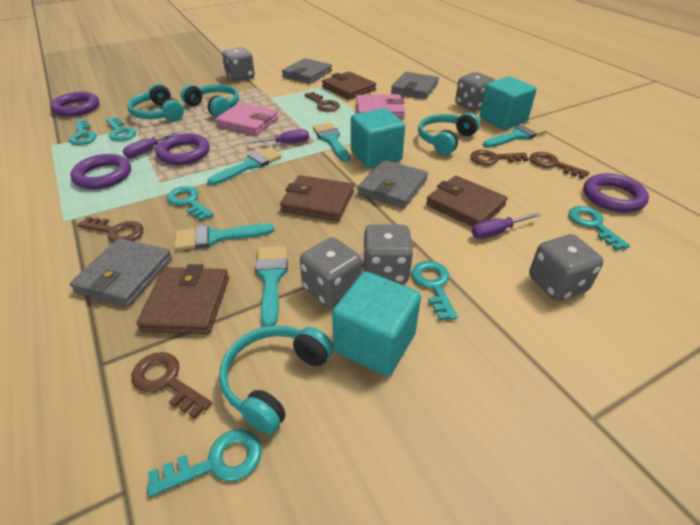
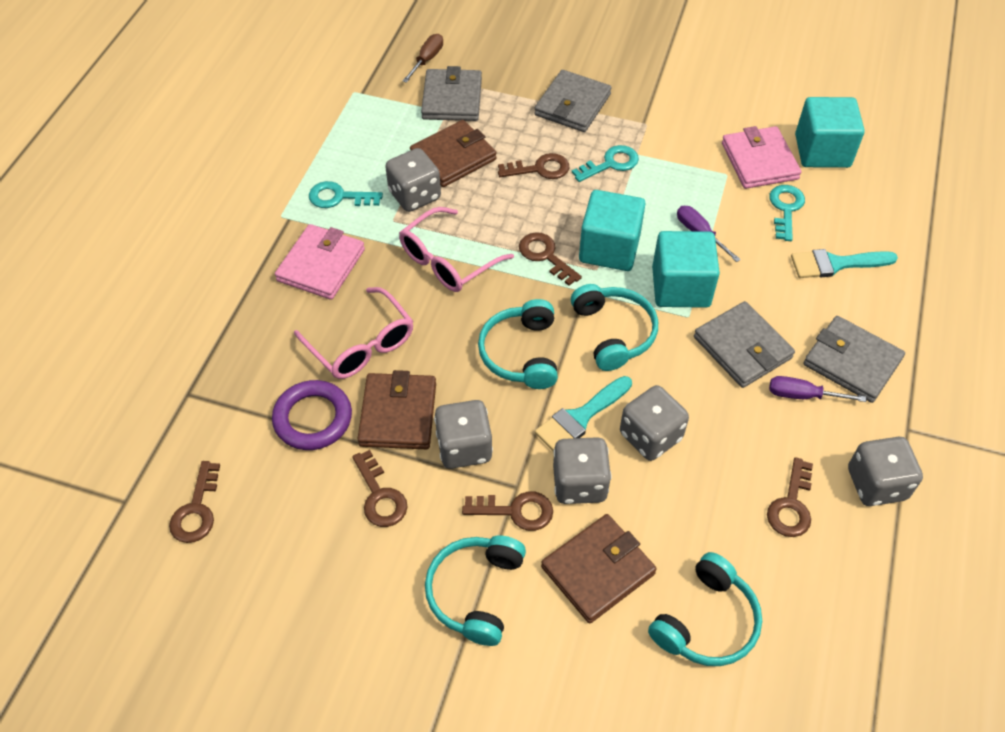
brown key: [77,217,144,242] [131,352,212,419] [305,92,340,112] [470,150,529,165] [530,152,590,179] = 5 -> [169,461,220,543] [352,450,407,527] [462,491,553,531] [498,153,569,179] [519,232,582,286] [767,457,813,537] = 6
brown screwdriver: none = 0 -> [403,34,443,83] = 1
brown wallet: [136,264,229,334] [280,175,354,221] [322,71,376,100] [426,176,507,227] = 4 -> [358,370,436,449] [410,120,497,187] [541,514,657,623] = 3
pink glasses: none = 0 -> [294,287,413,379] [399,207,514,292] = 2
purple ring: [50,92,99,117] [70,154,131,189] [155,133,210,165] [584,173,649,213] = 4 -> [272,380,352,450] = 1
purple screwdriver: [123,130,180,159] [247,129,309,143] [471,213,541,239] = 3 -> [677,206,741,262] [769,376,866,402] = 2
turquoise brush: [174,224,274,251] [208,147,281,185] [256,246,288,327] [313,123,350,162] [483,123,546,148] = 5 -> [535,376,632,452] [791,249,898,278] = 2
turquoise key: [69,119,97,145] [106,117,136,141] [147,429,262,497] [167,186,214,221] [412,261,458,320] [569,206,630,250] = 6 -> [309,181,383,208] [572,145,639,182] [769,185,805,241] = 3

